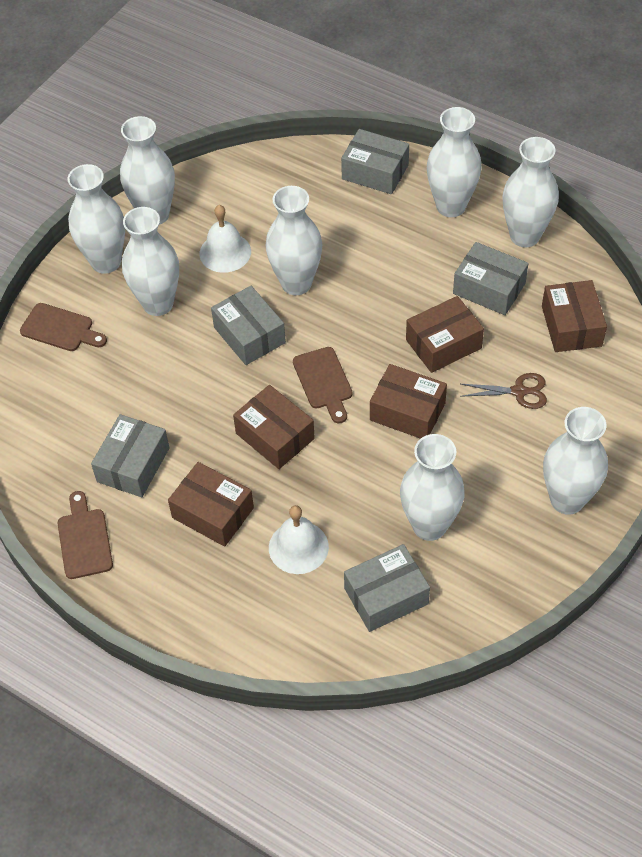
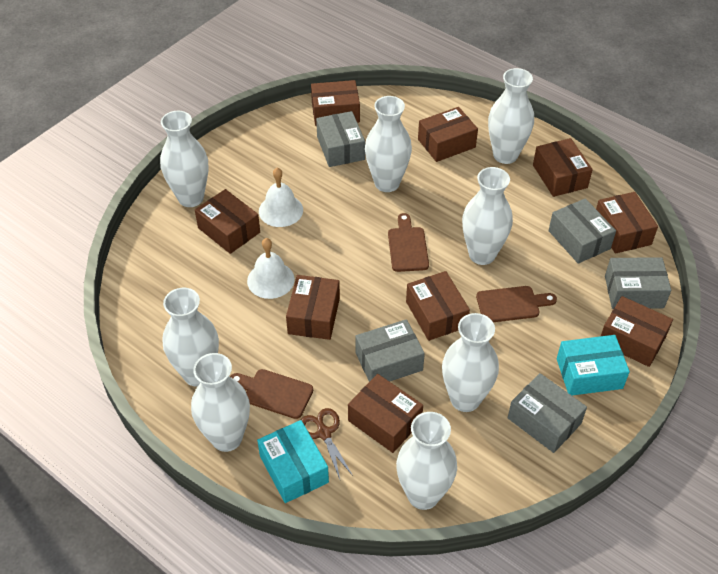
brown box: [168,462,254,547] [233,385,315,469] [370,364,447,439] [406,296,484,373] [542,280,607,352] = 5 -> [195,189,260,254] [286,275,340,340] [311,80,360,126] [348,374,423,453] [406,271,470,341] [418,107,478,162] [533,138,593,197] [596,192,658,254] [601,296,673,367] = 9
turquoise box: none = 0 -> [257,420,329,503] [557,335,630,395] = 2

